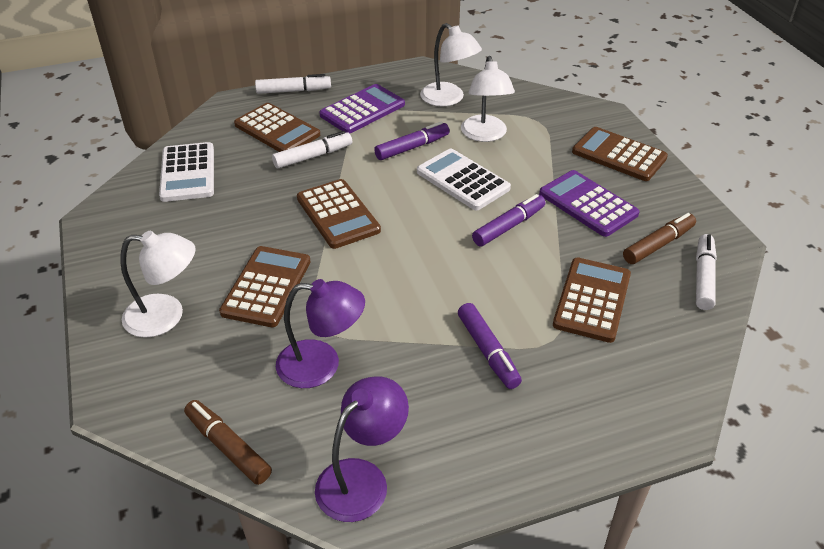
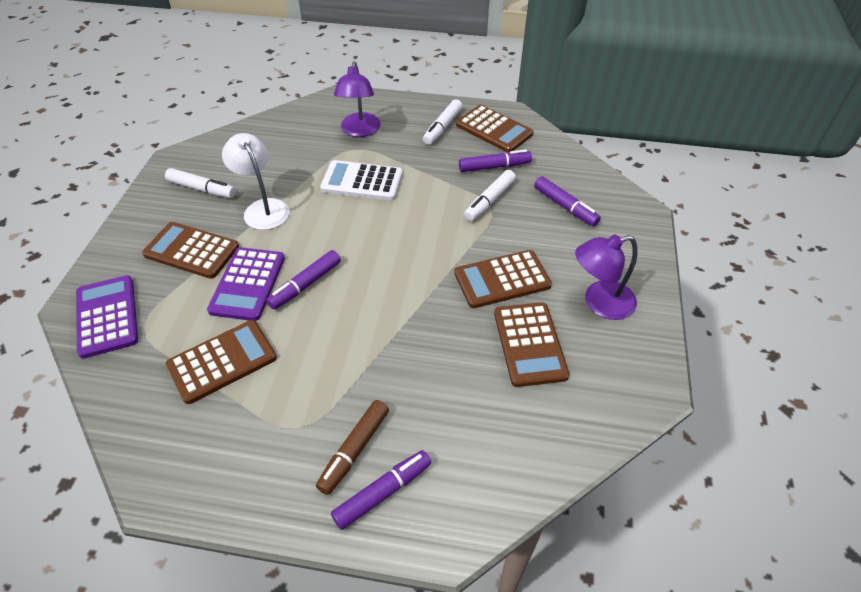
brown marker: [184,400,272,485] [623,213,696,264] = 2 -> [316,400,389,495] = 1
purple marker: [374,121,450,160] [458,303,522,389] [472,194,545,246] = 3 -> [266,250,341,310] [331,450,431,530] [459,149,532,172] [534,176,601,226] = 4
white calculator: [159,142,214,202] [417,149,511,210] = 2 -> [320,160,403,201] = 1
white lamp: [120,231,196,338] [420,23,482,106] [461,56,515,142] = 3 -> [222,133,290,230] = 1

